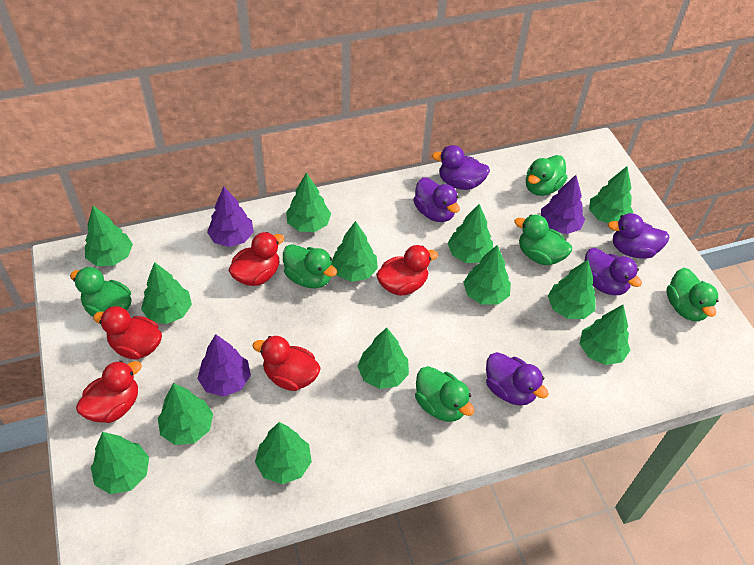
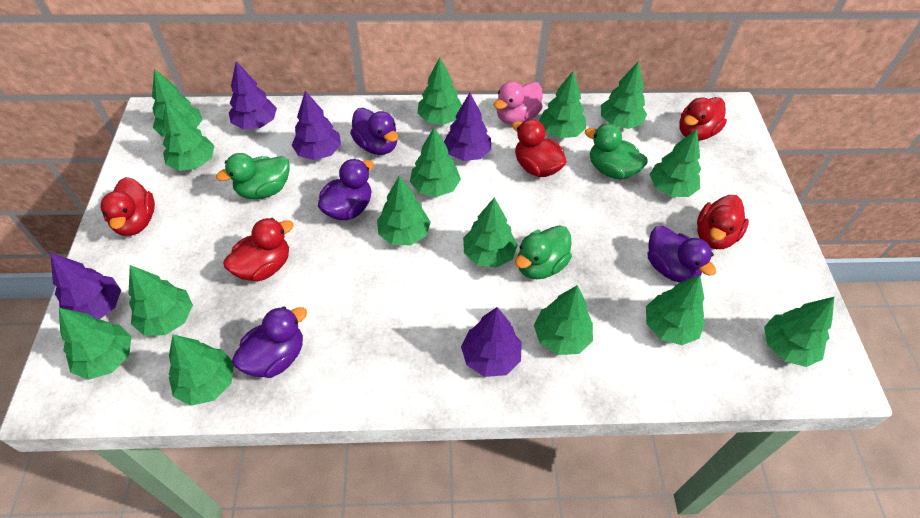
green duck: [70,267,131,317] [283,244,337,288] [415,366,475,422] [514,215,572,265] [526,155,567,196] [667,268,718,321] = 6 -> [216,153,290,199] [515,225,572,279] [585,124,648,180] = 3
green tree: [85,206,133,266] [91,432,149,494] [141,262,192,324] [158,383,213,445] [255,422,312,484] [286,172,331,232] [331,221,378,282] [357,328,409,389] [448,204,493,263] [463,245,511,305] [548,260,596,319] [580,305,630,365] [589,166,633,223] = 13 -> [59,308,132,380] [128,265,193,336] [152,69,203,137] [163,101,214,171] [169,335,234,406] [377,176,431,245] [410,127,461,197] [417,57,462,125] [463,197,518,268] [534,285,593,355] [539,71,586,138] [601,61,647,129] [646,275,705,345] [650,129,701,197] [764,297,834,367] = 15
pink duck: none = 0 -> [494,81,543,125] = 1
purple duck: [413,177,460,222] [432,145,490,190] [486,352,549,406] [584,248,642,295] [608,213,669,259] = 5 -> [232,306,307,378] [318,159,374,220] [350,108,398,155] [648,226,716,283] = 4
purple tree: [197,334,251,397] [207,186,254,247] [541,175,585,234] = 3 -> [50,253,121,319] [229,61,277,130] [292,91,341,160] [444,93,491,161] [461,307,522,377] = 5

